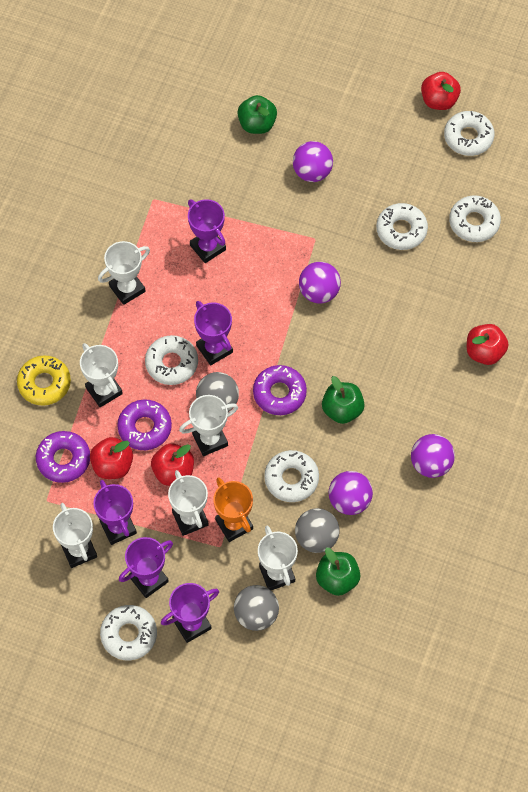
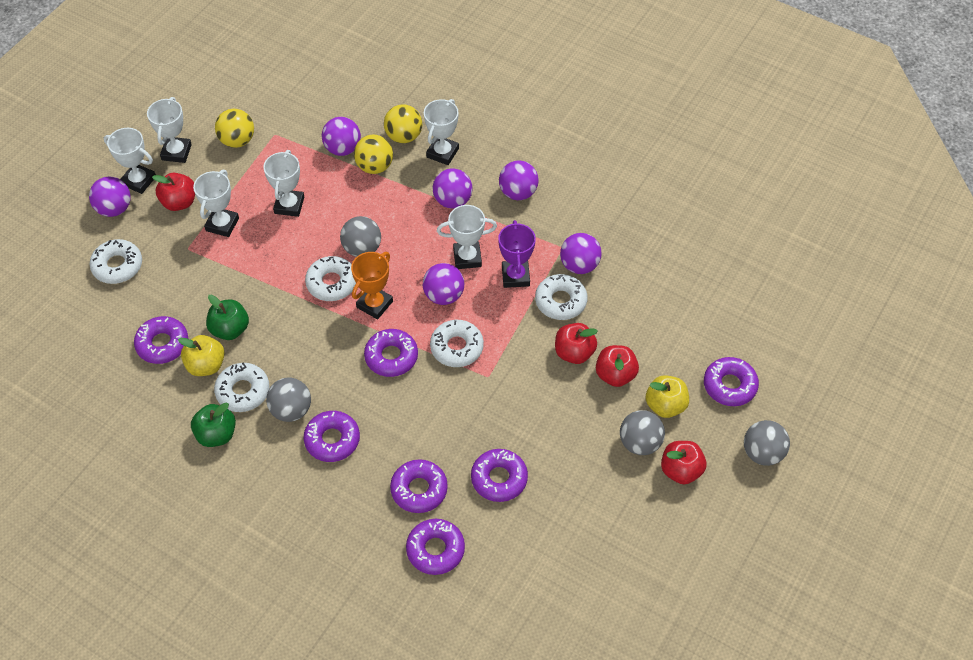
green apple: [237,95,277,134] [316,548,360,596] [322,376,365,424] = 3 -> [191,403,236,447] [206,295,249,340] = 2
grey ball: [196,372,239,412] [234,585,279,631] [295,508,340,553] = 3 -> [266,378,311,422] [340,216,381,257] [620,410,665,455] [744,420,790,466] = 4
purple ball: [293,141,333,182] [299,262,341,303] [329,471,373,515] [411,434,455,478] = 4 -> [89,177,131,217] [322,117,361,156] [423,263,464,305] [433,168,472,209] [499,161,539,200] [560,233,602,274] = 6
purple donut: [36,431,90,483] [117,399,172,450] [253,365,307,415] = 3 -> [134,316,188,364] [304,411,360,462] [364,329,418,377] [390,459,448,513] [406,519,465,575] [471,449,528,502] [704,357,759,406] = 7
purple trophy: [93,480,137,545] [119,537,173,598] [161,583,219,643] [188,199,226,263] [194,301,233,365] = 5 -> [498,220,536,288] = 1
white donut: [100,605,157,660] [145,335,198,385] [264,450,319,502] [376,203,428,250] [444,111,495,156] [449,196,501,242] = 6 -> [89,239,142,284] [214,363,270,412] [305,256,356,301] [430,320,484,367] [535,274,587,320] = 5
yellow apple: none = 0 -> [178,335,225,376] [646,375,689,418] = 2
yellow ball: none = 0 -> [215,109,254,148] [354,134,393,174] [384,104,422,143] = 3
yellow donut: [17,355,71,406] = 1 -> none = 0

